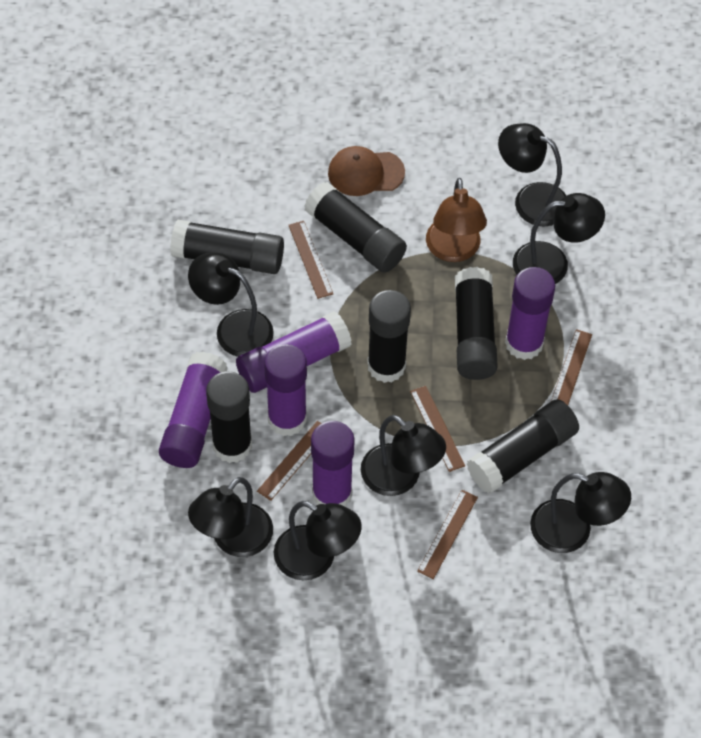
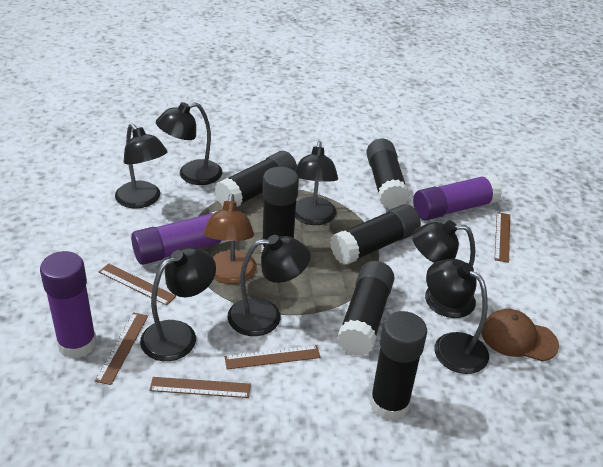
purple glue stick: [159,352,228,468] [236,311,351,393] [264,344,307,436] [311,421,355,507] [505,267,556,360] = 5 -> [40,251,97,359] [131,211,229,265] [413,174,502,221] = 3

